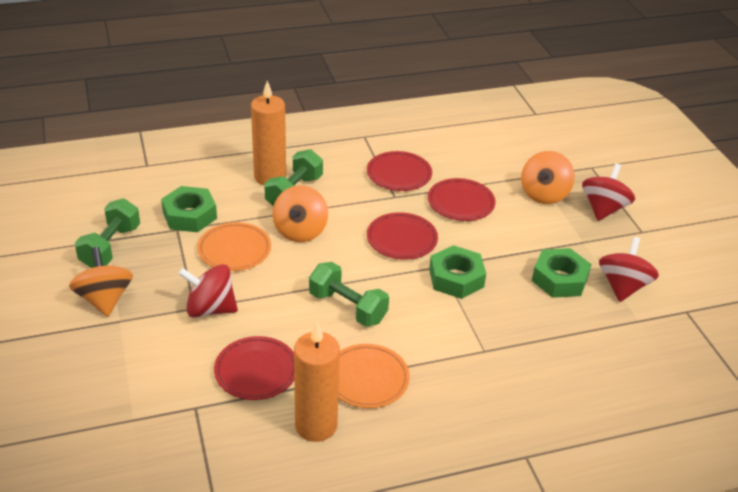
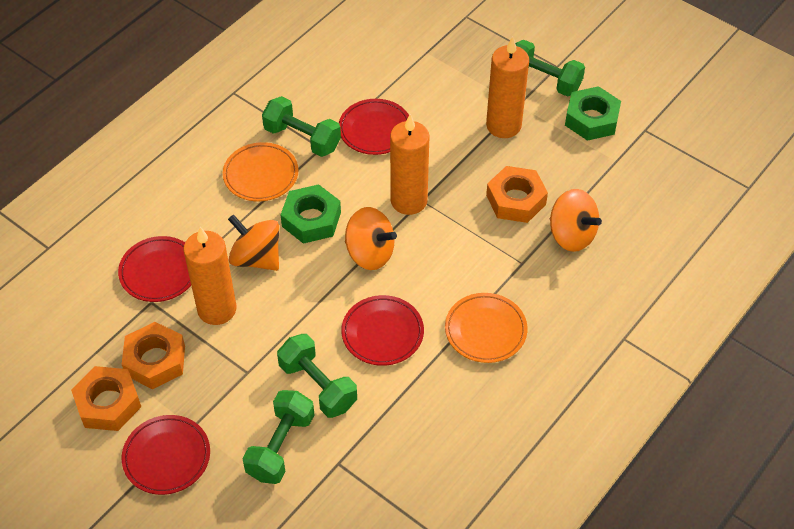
green dumbbell: [75,198,140,268] [264,149,323,206] [309,262,389,327] = 3 -> [242,390,314,484] [262,96,341,157] [277,334,357,418] [515,40,585,97] = 4
green nut: [161,186,217,232] [429,245,486,299] [532,248,591,298] = 3 -> [281,184,341,244] [565,86,621,141] = 2
orange candle: [251,81,286,185] [294,322,340,442] = 2 -> [183,227,237,325] [390,114,429,215] [486,37,529,138] = 3
orange nut: none = 0 -> [71,366,141,431] [122,322,185,389] [486,166,548,223] = 3
red spinning top: [178,264,238,318] [582,163,635,221] [599,237,659,302] = 3 -> none = 0

